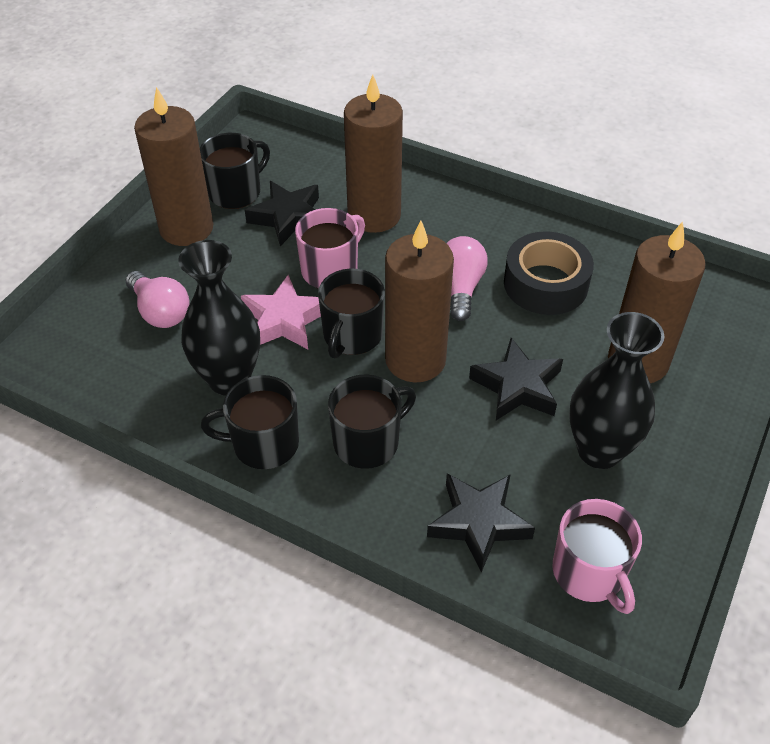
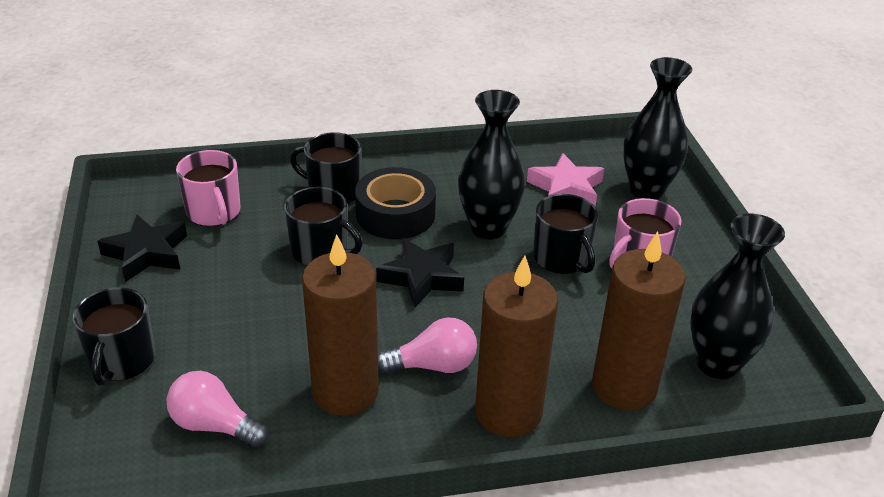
black star: [245,181,319,246] [427,474,535,573] [469,338,563,420] = 3 -> [97,214,187,282] [376,238,464,307] = 2
black vase: [178,240,260,396] [569,312,664,469] = 2 -> [458,90,526,240] [623,57,692,200] [690,213,785,379] = 3
brown candle: [134,87,213,246] [344,75,403,233] [385,221,454,383] [608,222,706,383] = 4 -> [302,234,379,416] [475,256,558,437] [592,231,685,410] = 3

